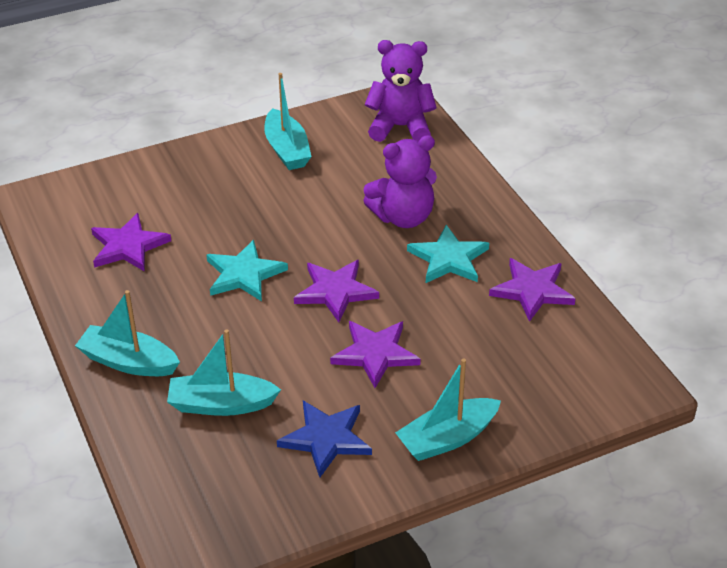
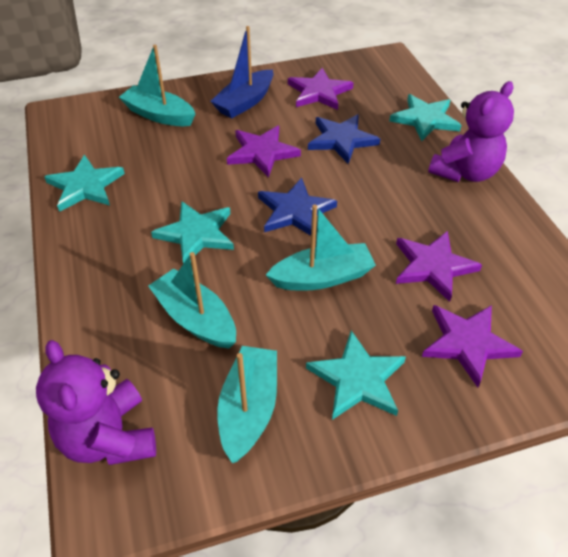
blue boat: none = 0 -> [210,26,273,119] = 1
blue star: [277,401,372,477] = 1 -> [258,178,337,236] [308,114,380,164] = 2
turquoise star: [206,240,288,301] [407,225,489,283] = 2 -> [44,155,125,212] [151,201,234,264] [306,330,406,420] [389,94,461,141] = 4

